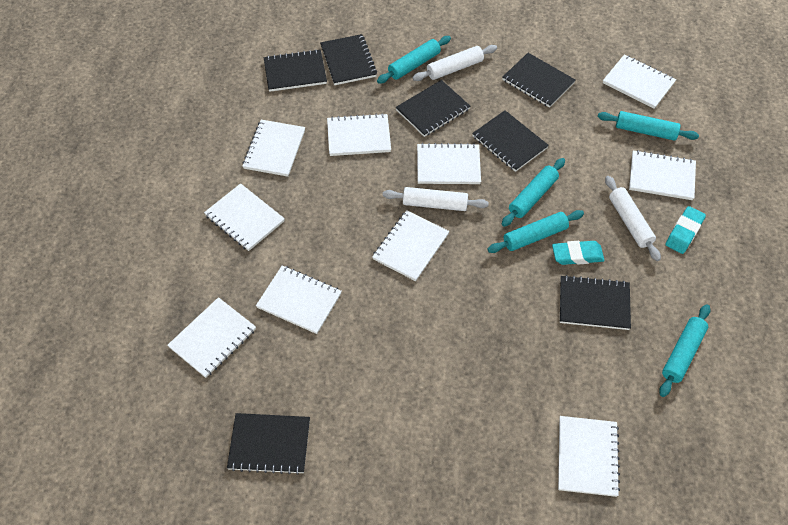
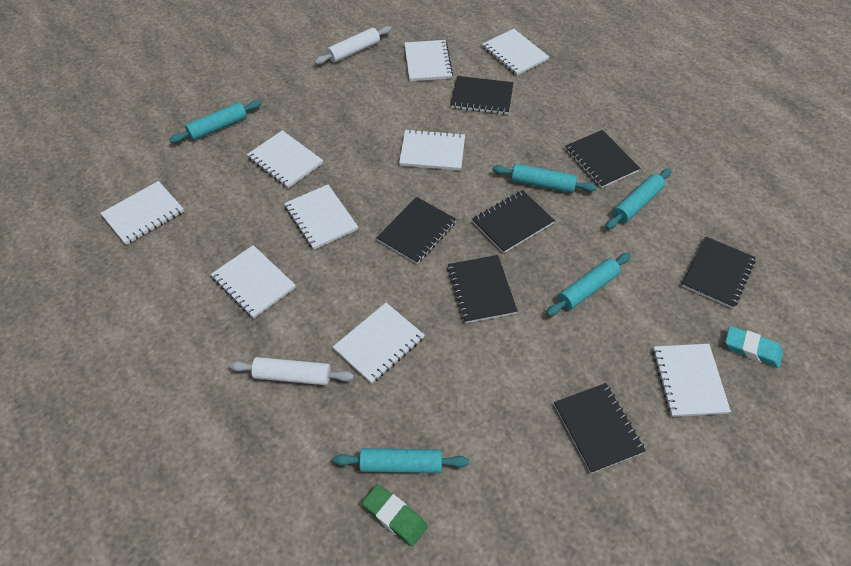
green eraser: none = 0 -> [362,484,428,546] = 1
turquoise eraser: [552,241,604,265] [665,206,706,254] = 2 -> [725,326,783,368] = 1
white notebook: [167,297,256,378] [204,183,285,251] [242,120,305,177] [256,265,342,334] [327,113,391,156] [372,210,449,281] [417,143,481,184] [558,416,620,497] [603,54,676,109] [629,150,696,200] = 10 -> [100,181,184,245] [211,245,296,318] [247,130,323,188] [284,185,358,250] [333,303,425,384] [399,129,465,171] [404,40,453,81] [482,29,549,76] [653,344,731,417] = 9
white rolling pin: [383,187,489,211] [412,45,497,81] [605,176,661,261] = 3 -> [229,357,354,385] [314,26,391,65] = 2

